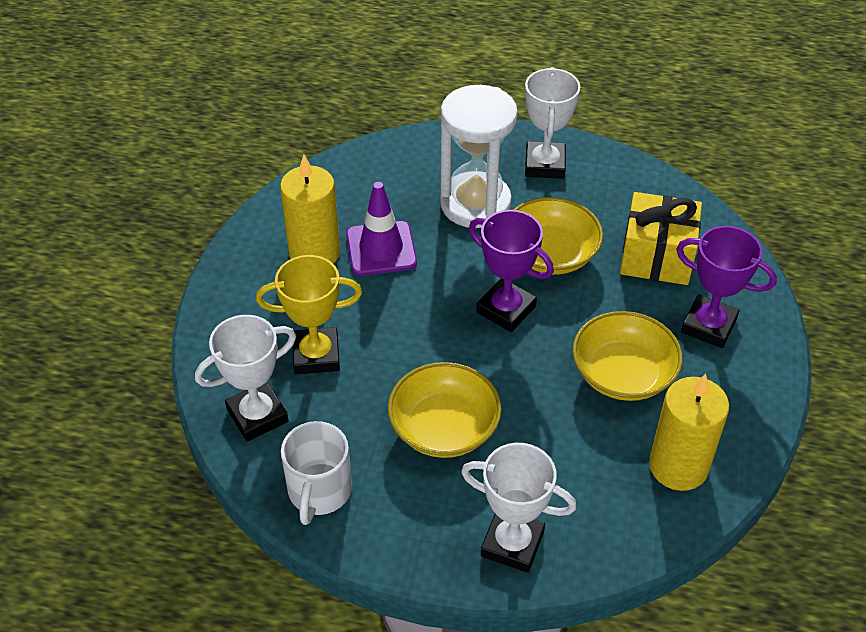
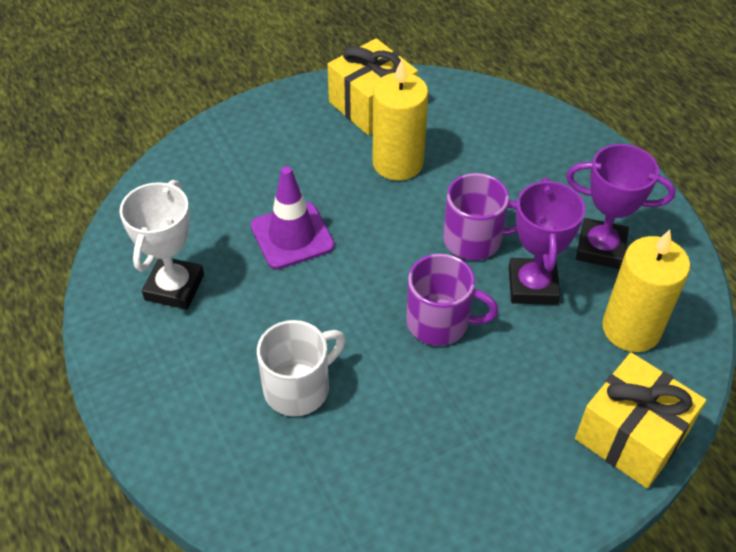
purple mug: none = 0 -> [406,254,499,346] [443,173,518,260] = 2
white hourglass: [440,85,518,228] = 1 -> none = 0
white trophy: [195,315,296,441] [461,443,577,573] [525,67,580,179] = 3 -> [119,180,204,310] = 1
yellow bowl: [388,362,502,458] [513,197,603,275] [572,311,683,401] = 3 -> none = 0
yellow gift: [620,192,702,285] = 1 -> [328,38,418,135] [575,353,706,488] = 2
yellow trophy: [256,255,362,374] = 1 -> none = 0

